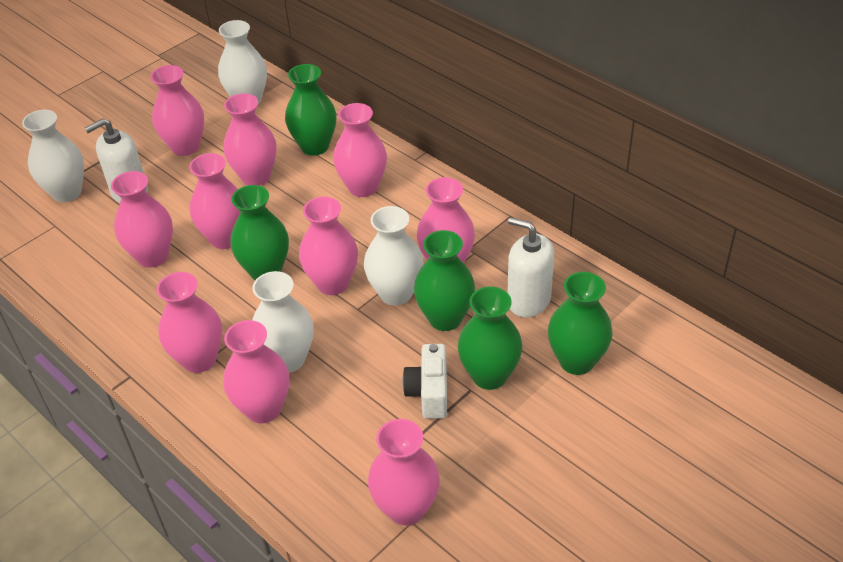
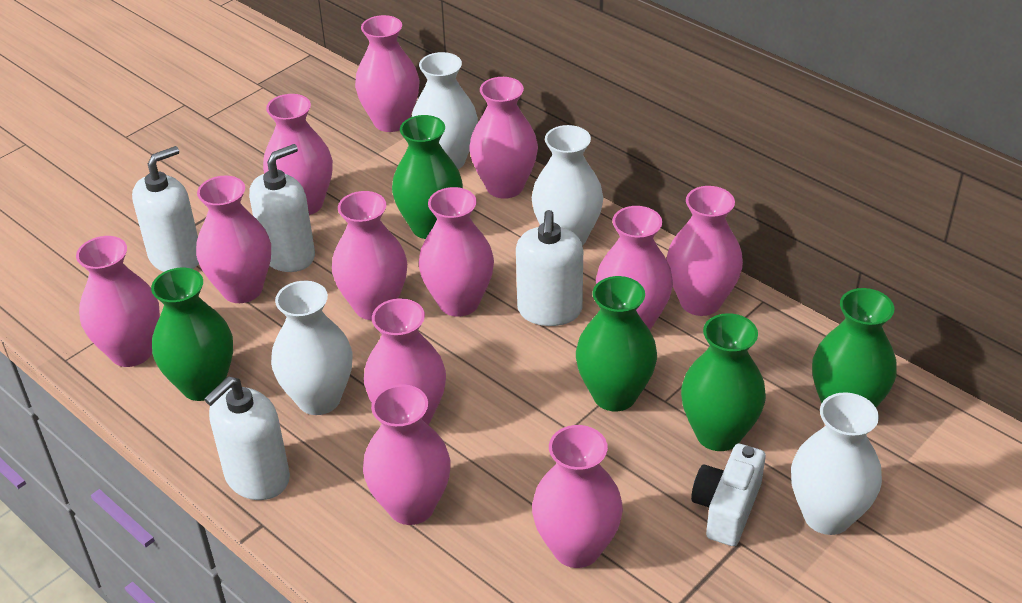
pink vase: [111,171,173,268] [151,65,204,156] [157,272,222,373] [189,153,240,249] [224,93,277,186] [224,320,289,423] [299,197,358,295] [333,103,387,197] [368,419,440,525] [417,177,475,263] = 10 -> [76,236,160,367] [196,176,271,303] [263,94,333,215] [332,191,407,320] [355,15,419,132] [363,384,451,525] [364,298,446,425] [419,187,494,317] [469,77,538,199] [532,425,623,568] [596,206,673,330] [666,186,743,316] = 12
white soap dispenser: [85,118,148,203] [507,217,554,317] = 2 -> [132,146,199,272] [204,376,290,500] [249,144,315,272] [516,210,583,326] = 4

